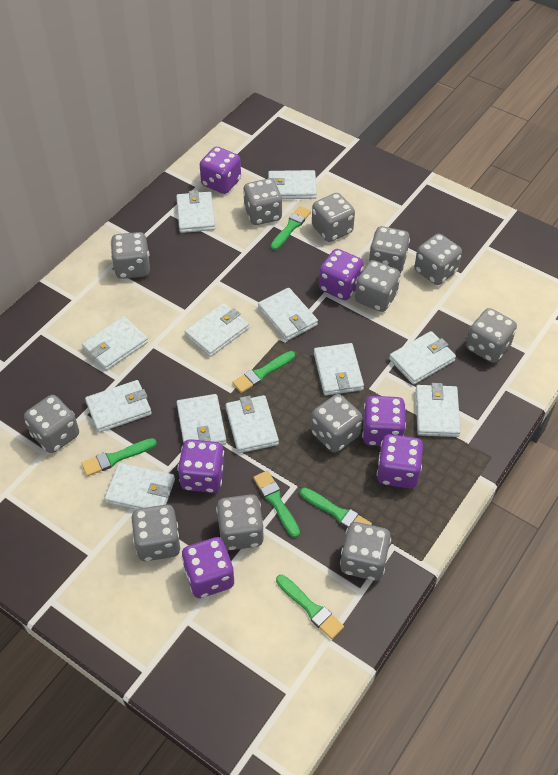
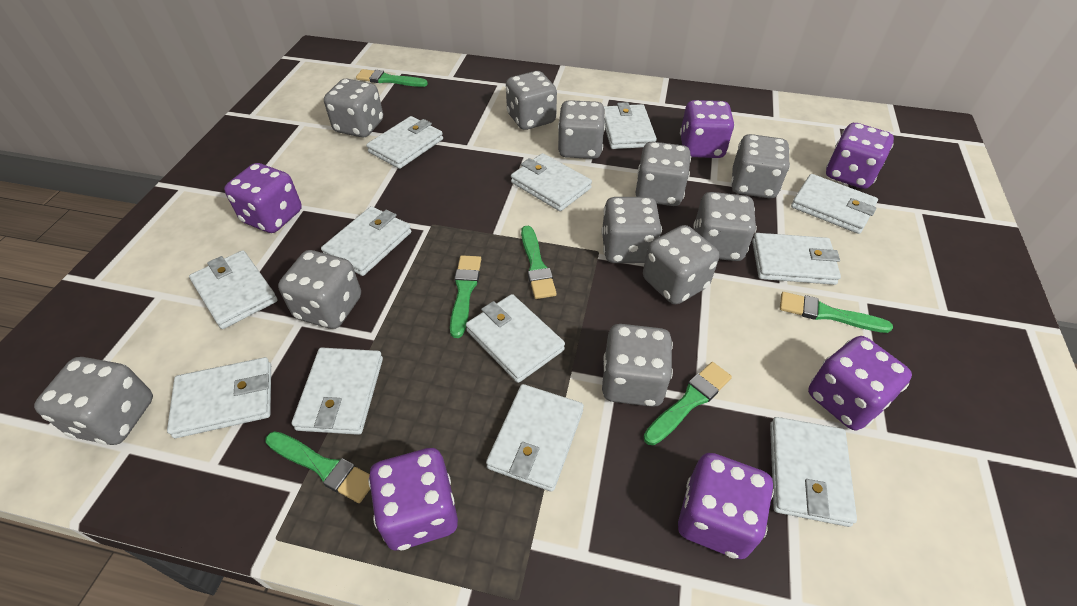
grey dice: [24,395,79,453] [111,232,150,279] [131,504,180,561] [216,494,264,550] [243,179,283,225] [311,394,363,453] [312,193,355,242] [340,522,391,581] [355,260,400,312] [368,226,410,273] [415,233,462,285] [466,308,517,363] = 12 -> [34,357,153,445] [278,250,361,329] [324,78,383,138] [506,71,557,130] [558,100,605,159] [601,197,662,263] [602,324,673,407] [635,141,691,206] [643,225,719,305] [693,192,757,261] [731,134,790,198] = 11

